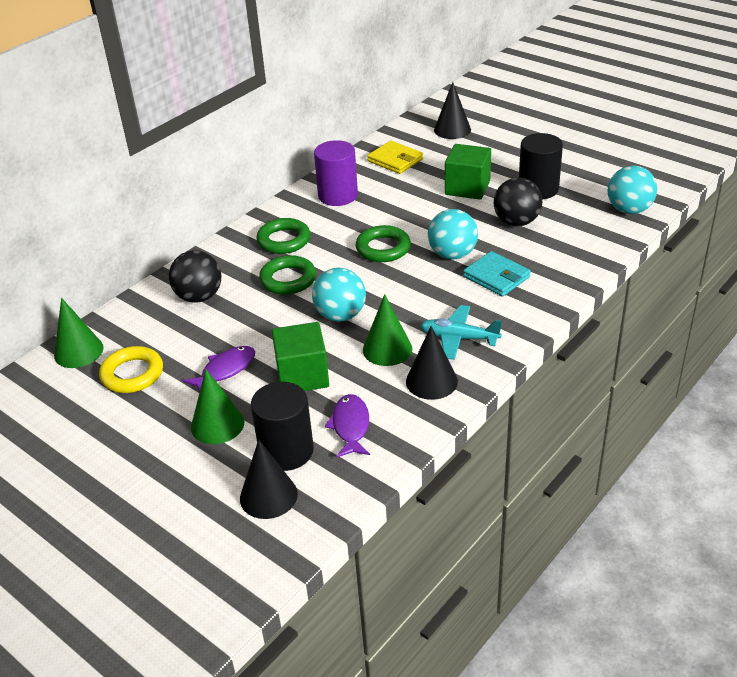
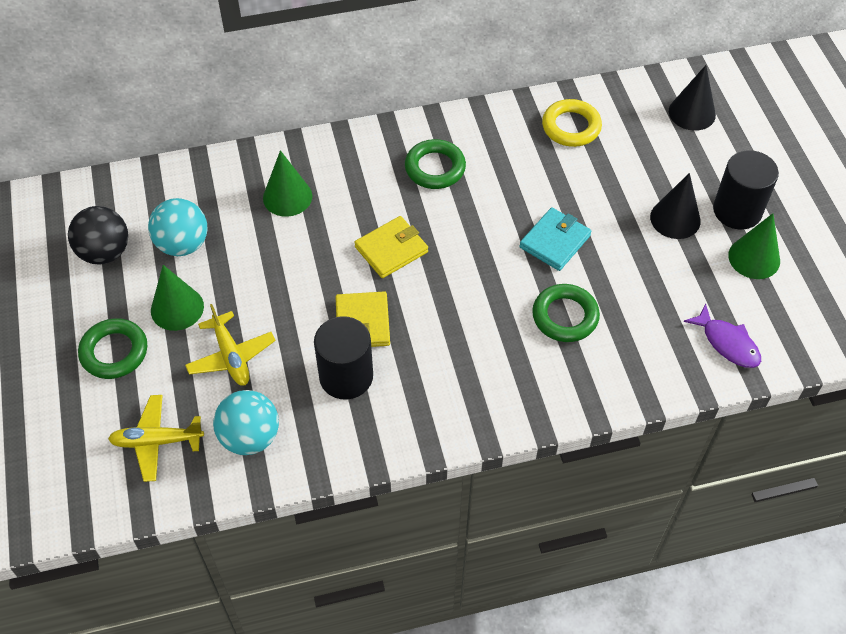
black ball: [169,250,222,303] [494,177,542,226] = 2 -> [68,206,128,264] = 1
black cone: [240,439,298,519] [406,326,458,400] [434,82,471,139] = 3 -> [650,173,701,239] [669,65,716,131] = 2
green cube: [272,322,329,391] [445,144,491,200] = 2 -> none = 0
purple cylinder: [314,140,358,206] = 1 -> none = 0
purple fish: [182,346,255,393] [325,394,370,458] = 2 -> [684,304,761,368] = 1
turquoise ball: [312,268,366,322] [428,209,478,260] [607,166,657,214] = 3 -> [148,198,207,256] [213,390,279,455] = 2
turquoise plane: [420,305,502,360] = 1 -> none = 0
yellow plane: none = 0 -> [108,395,204,482] [185,304,275,386] = 2
yellow wallet: [367,141,423,174] = 1 -> [336,291,390,347] [354,216,428,278] = 2

